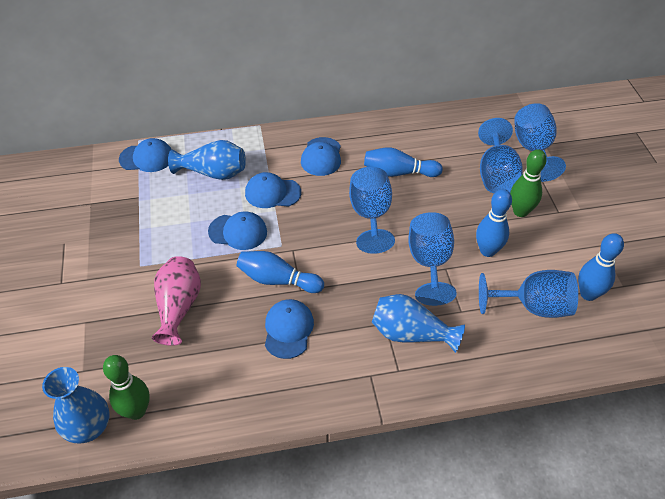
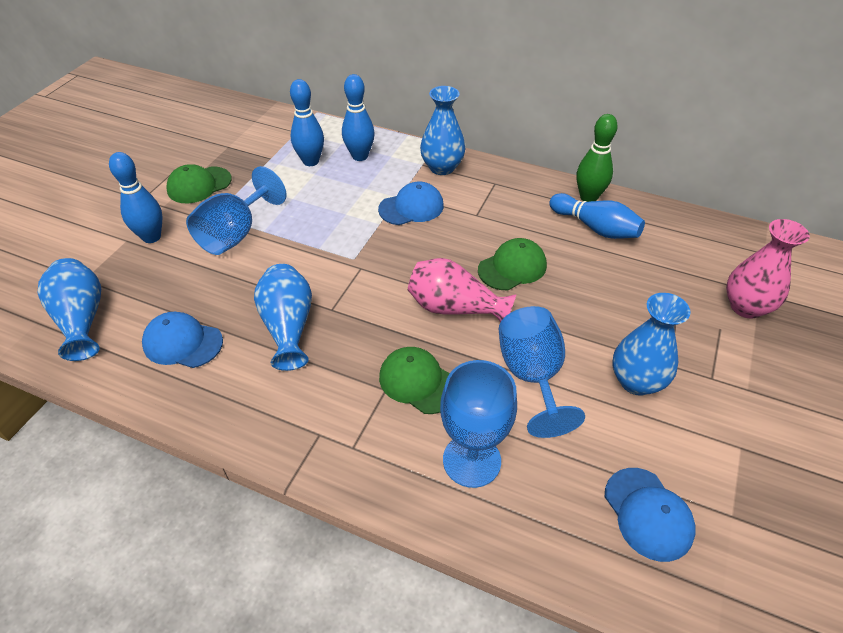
blue cap: [119,138,172,172] [208,211,267,250] [245,172,301,208] [265,299,314,359] [301,137,341,176] = 5 -> [142,312,223,368] [378,182,444,225] [605,468,696,562] = 3
blue goblet: [349,167,395,254] [408,212,457,306] [478,118,523,193] [479,270,578,318] [514,103,566,182] = 5 -> [186,166,287,255] [440,360,517,488] [499,306,585,438] = 3
blue vase: [42,367,109,443] [168,140,246,180] [372,294,465,353] = 3 -> [38,258,101,361] [254,264,312,371] [420,86,466,175] [613,293,691,396] = 4
green bowling pin: [103,355,150,420] [510,149,547,217] = 2 -> [577,114,618,202] = 1
green cap: none = 0 -> [166,164,232,203] [379,347,450,414] [478,238,547,290] = 3
pink vase: [152,256,201,346] = 1 -> [408,258,516,322] [726,219,810,318] = 2

